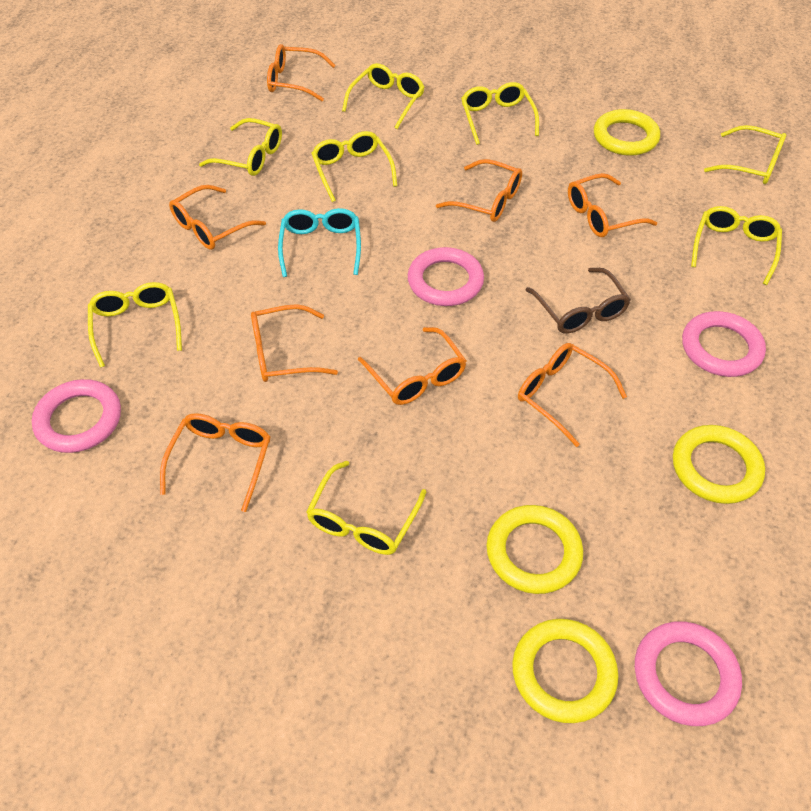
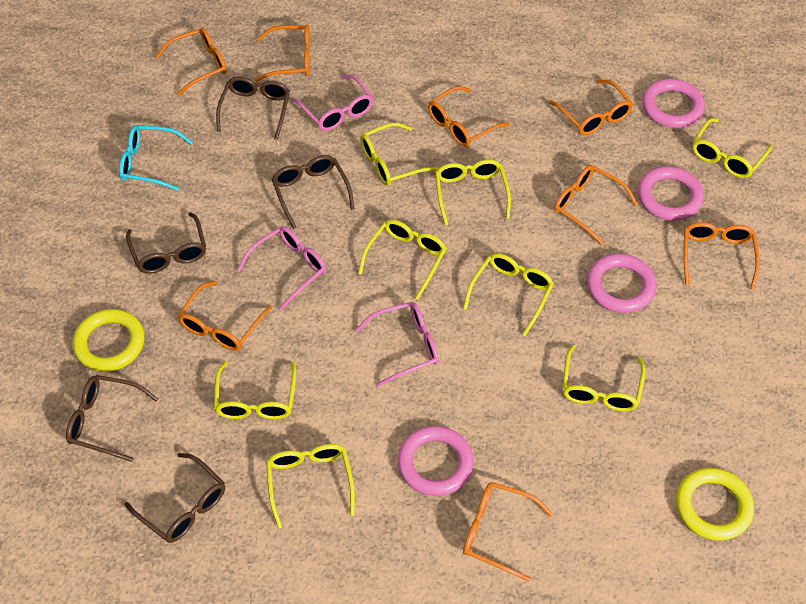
brown glasses: [526,268,631,333] = 1 -> [66,375,158,462] [125,453,225,543] [126,212,206,274] [216,77,290,140] [272,155,355,229] = 5
pink glasses: none = 0 -> [237,226,326,311] [293,74,374,131] [355,302,439,386] = 3
yellow ring: [486,505,583,594] [512,619,618,723] [594,109,660,156] [673,425,765,504] = 4 -> [72,309,144,372] [675,468,754,541] = 2

